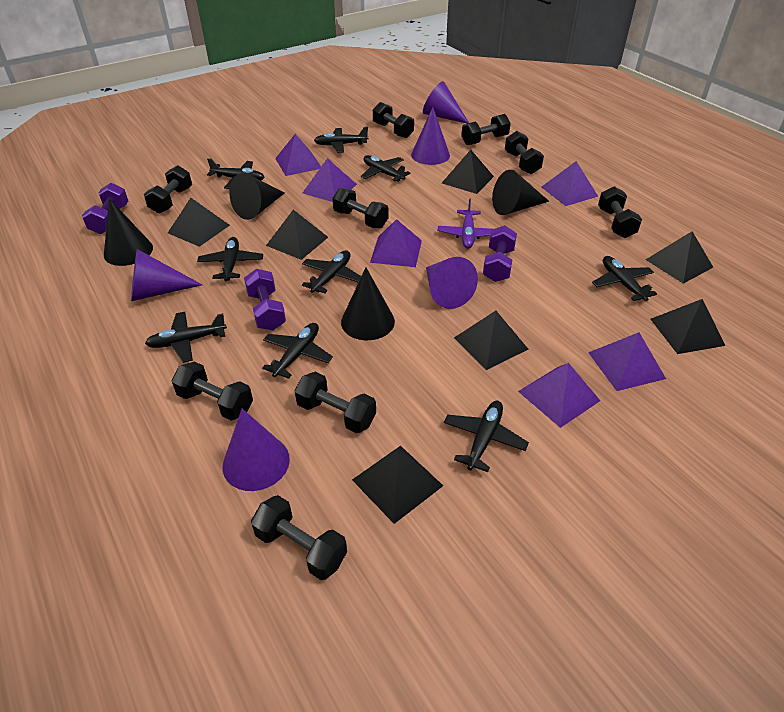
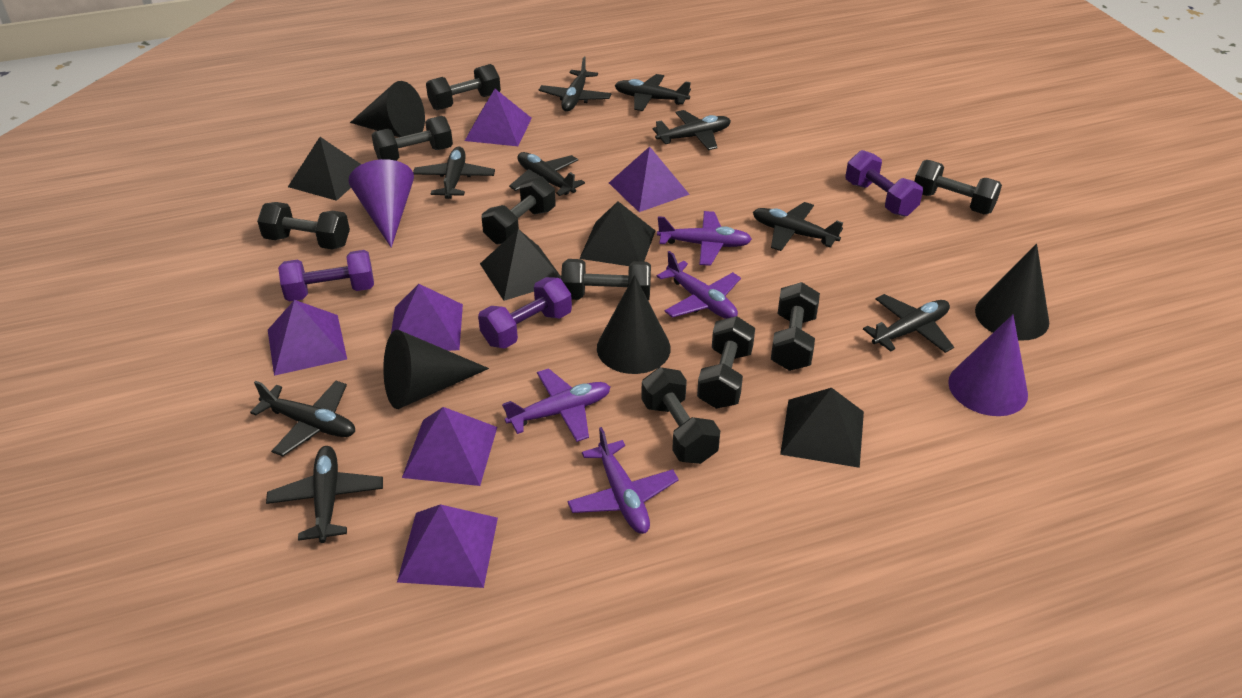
black pyramid: [168,198,230,247] [266,210,328,260] [352,446,443,524] [442,150,494,194] [454,311,529,370] [646,231,713,284] [651,299,725,354] = 7 -> [288,137,361,201] [480,229,561,301] [579,201,655,266] [780,388,864,468] = 4
purple cone: [131,249,202,301] [223,409,290,491] [411,107,450,165] [423,81,469,124] [426,257,478,309] = 5 -> [349,159,414,248] [948,314,1028,416] = 2
purple plane: [438,198,492,249] = 1 -> [502,368,610,442] [567,427,679,534] [657,211,752,266] [657,251,741,319] = 4

